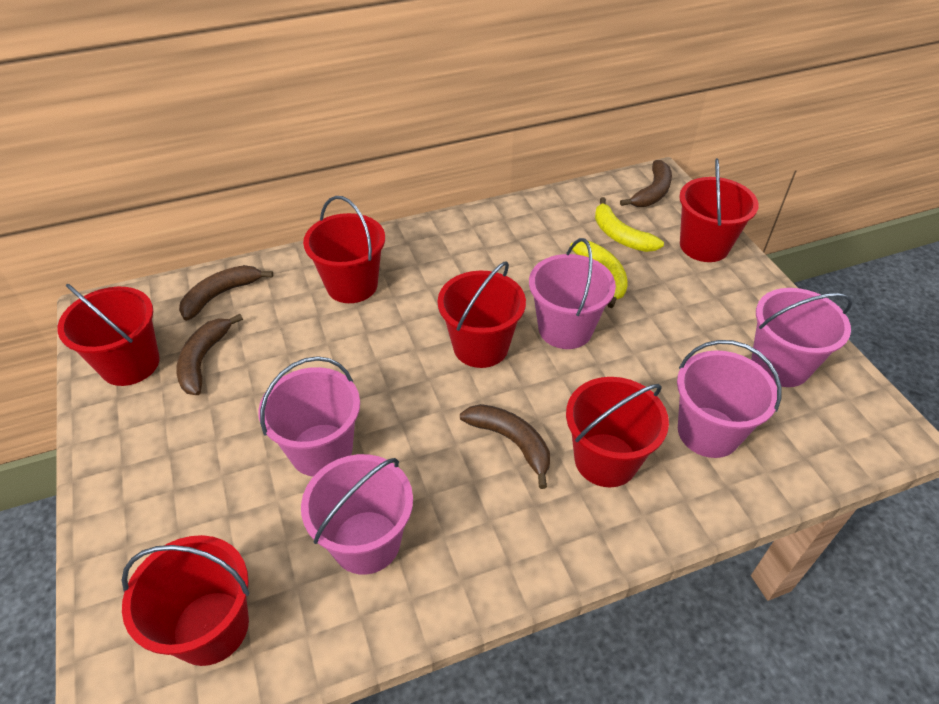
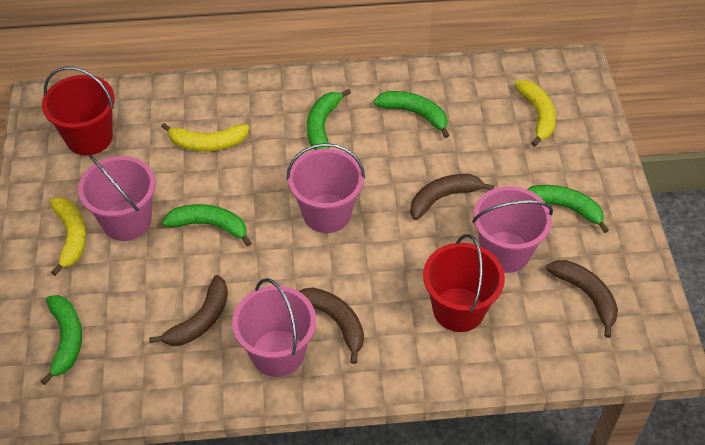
green banana: none = 0 -> [41,295,82,385] [162,204,252,247] [307,89,351,150] [374,91,449,138] [527,185,609,233] = 5
pink bucket: [258,356,360,477] [301,454,413,575] [529,238,616,349] [677,340,782,458] [751,288,852,387] = 5 -> [78,155,155,241] [232,278,316,377] [287,143,365,233] [472,186,553,273] = 4
red bucket: [57,284,160,386] [122,535,249,666] [303,196,385,303] [438,261,526,368] [566,377,669,487] [679,158,759,262] = 6 -> [42,66,115,155] [423,234,505,332] = 2
yellow banana: [570,241,628,308] [595,197,664,252] = 2 -> [49,197,86,276] [161,123,249,151] [515,80,556,147] = 3

